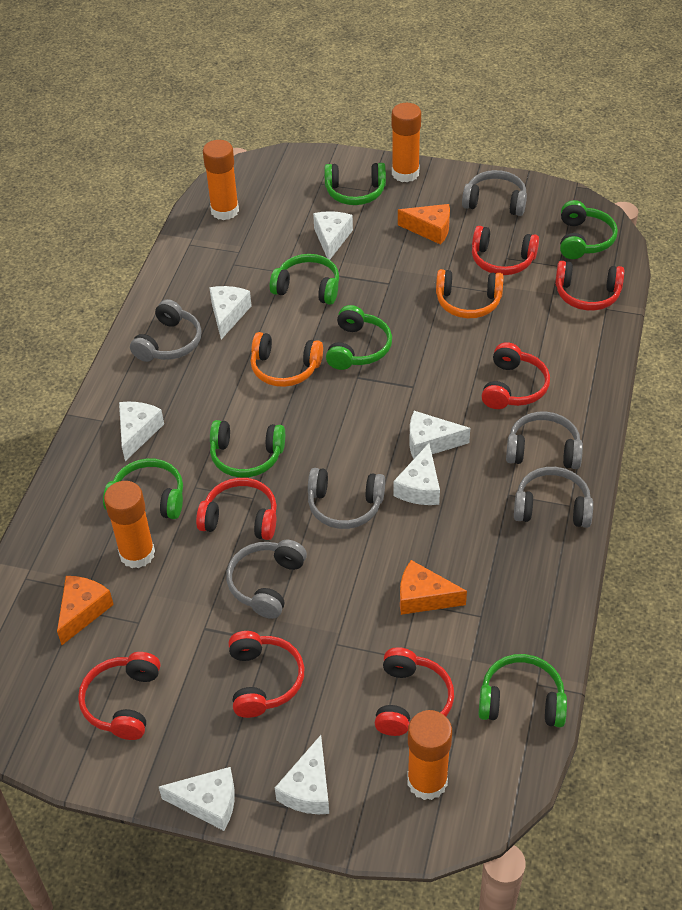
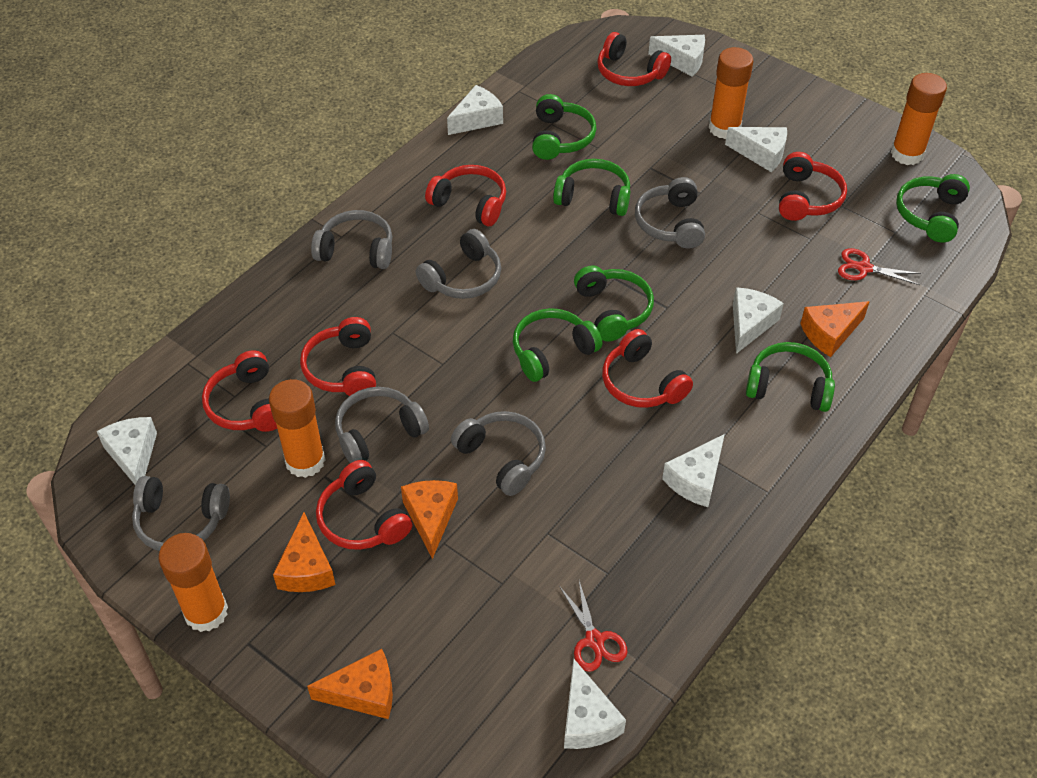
green headphones: [103,458,183,519] [210,420,285,478] [270,254,339,305] [324,163,386,205] [326,305,392,370] [478,654,567,727] [560,200,618,259] = 7 -> [513,308,602,382] [532,94,597,160] [553,159,630,216] [574,265,654,341] [746,342,835,412] [896,174,970,243] = 6
orange cheese: [57,576,114,645] [398,204,450,245] [400,560,467,615] = 3 -> [273,512,336,592] [307,649,393,719] [401,480,458,559] [800,301,870,357] = 4
orange headphones: [251,332,323,387] [436,269,504,318] = 2 -> none = 0
red scissors: none = 0 -> [559,581,628,672] [838,248,922,285] = 2

